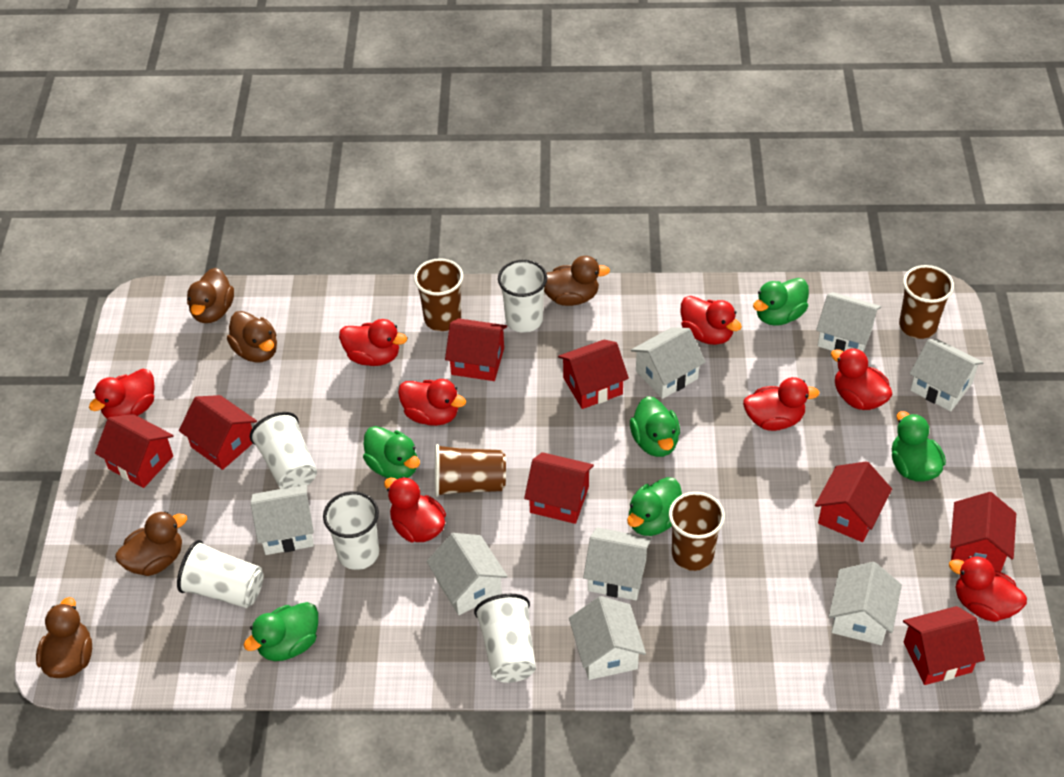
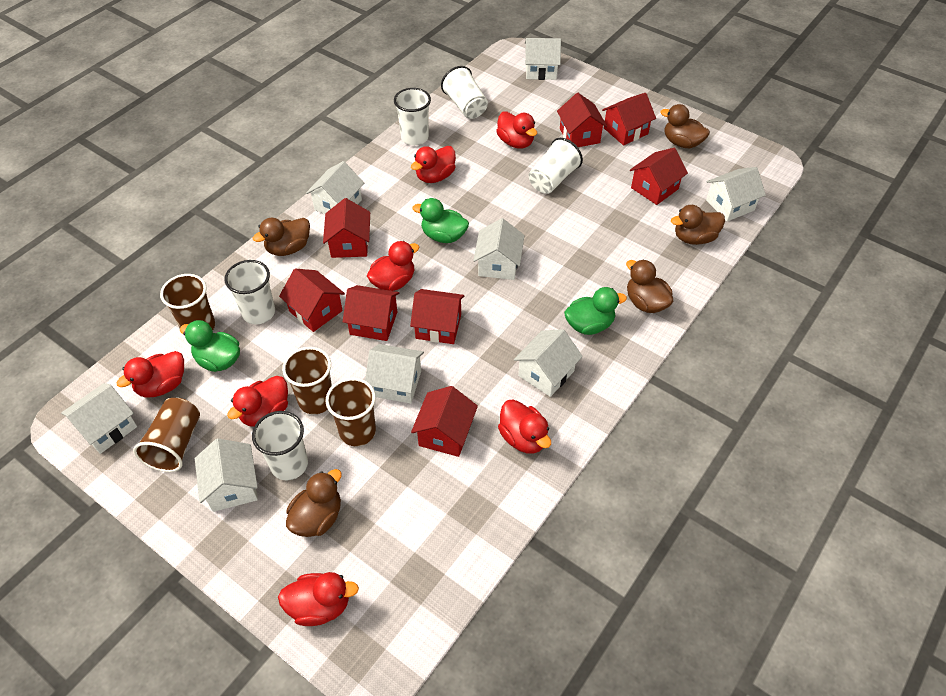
green duck: [244,602,318,661] [363,426,420,479] [627,477,682,536] [630,396,680,457] [753,278,809,326] [892,411,946,482] = 6 -> [180,320,240,372] [412,198,469,243] [564,287,627,335] = 3
red duck: [89,369,155,419] [339,319,407,366] [384,477,446,542] [398,379,466,426] [681,296,742,345] [743,377,819,431] [831,348,893,410] [949,556,1027,622] = 8 -> [117,351,184,398] [227,376,288,427] [278,572,359,626] [367,241,420,291] [411,146,456,183] [496,111,537,149] [498,399,551,454] = 7

